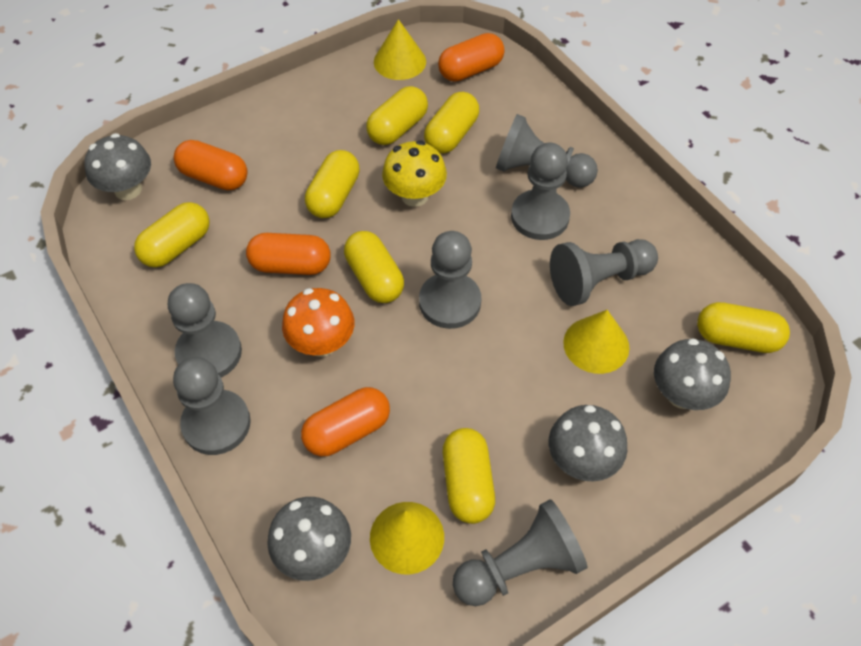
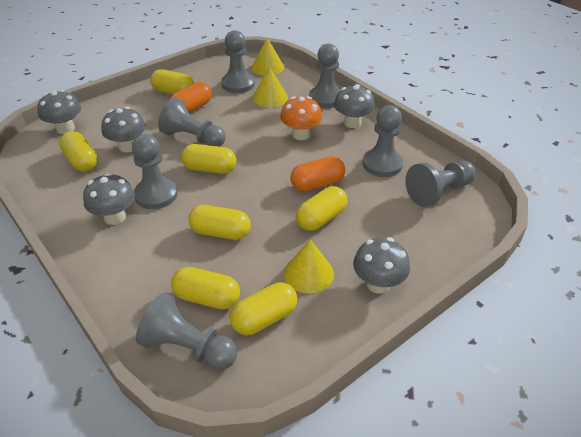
grey mushroom: [84,133,151,200] [267,497,351,581] [549,405,627,482] [654,338,731,410] = 4 -> [37,90,81,134] [83,173,135,225] [101,107,146,153] [334,84,375,128] [353,237,410,294] = 5
orange capsule: [174,140,248,190] [246,233,331,275] [301,387,390,456] [438,33,505,82] = 4 -> [169,82,212,113] [290,156,345,191] = 2
yellow mushroom: [382,140,447,207] = 1 -> none = 0

